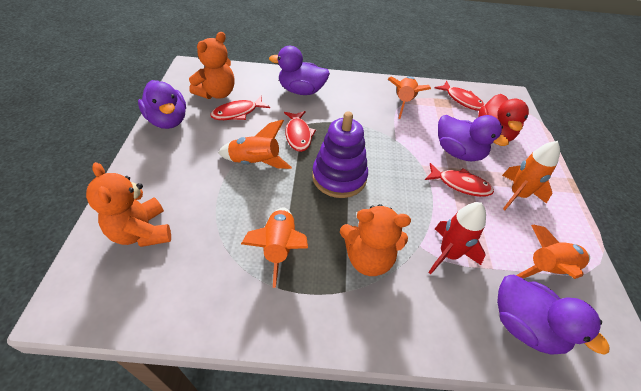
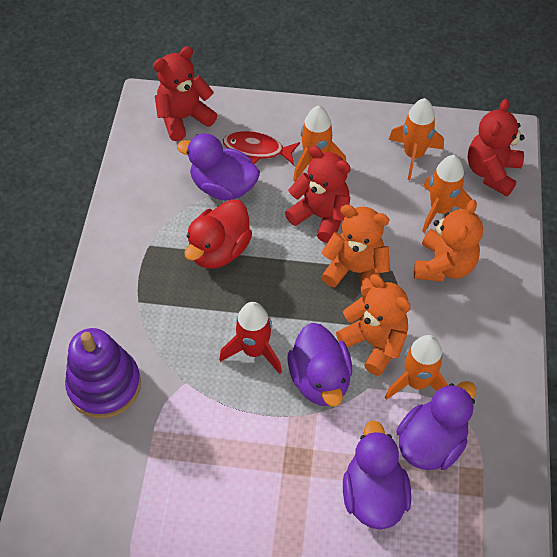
orange rocket: [218,120,292,169] [241,207,308,288] [388,76,431,119] [502,141,560,210] [516,225,590,279] = 5 -> [293,106,346,182] [385,335,449,400] [389,98,444,180] [422,155,473,233] = 4
red fish: [210,96,270,120] [284,111,316,152] [425,163,494,197] [435,81,485,111] = 4 -> [223,131,300,165] = 1
red teddy bear: none = 0 -> [153,46,217,141] [285,146,351,243] [468,99,525,196] = 3

